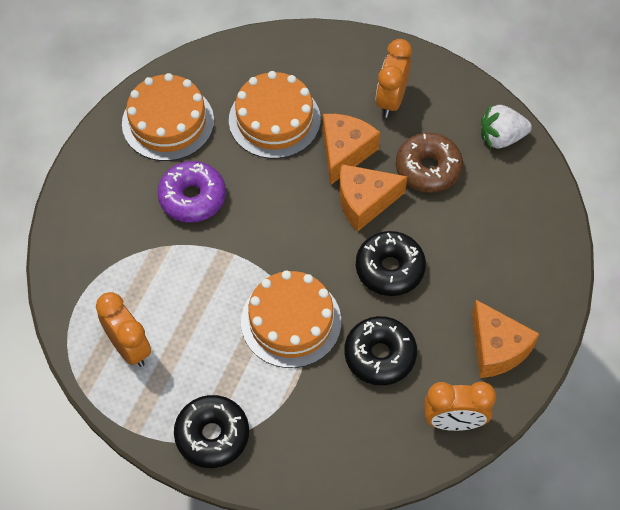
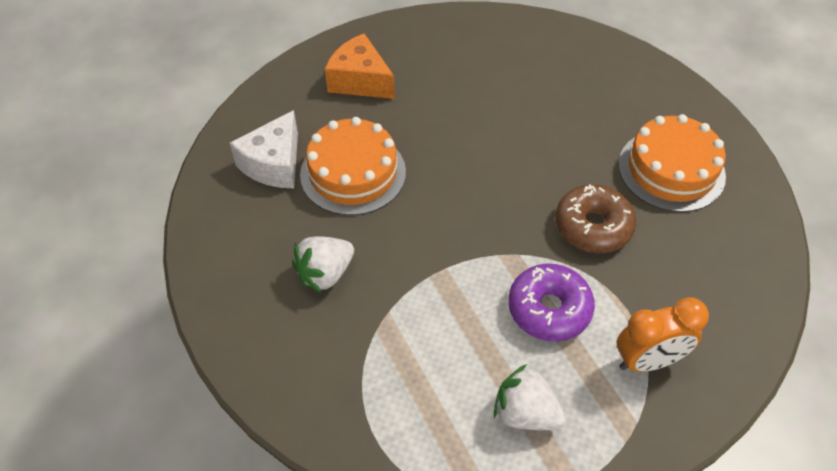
black donut: [174,395,249,468] [344,316,417,385] [356,231,426,296] = 3 -> none = 0
orange cake: [122,73,214,161] [229,71,321,159] [241,270,341,368] = 3 -> [300,117,406,216] [618,114,726,212] = 2
orange cheese: [323,114,380,185] [339,164,407,232] [472,300,539,378] = 3 -> [325,33,395,99] = 1
orange clock: [96,292,151,367] [376,39,412,118] [424,382,496,431] = 3 -> [617,298,709,372] = 1
white cheese: none = 0 -> [230,110,298,188] = 1
white strawberry: [481,104,532,148] = 1 -> [292,236,354,293] [494,364,566,430] = 2

